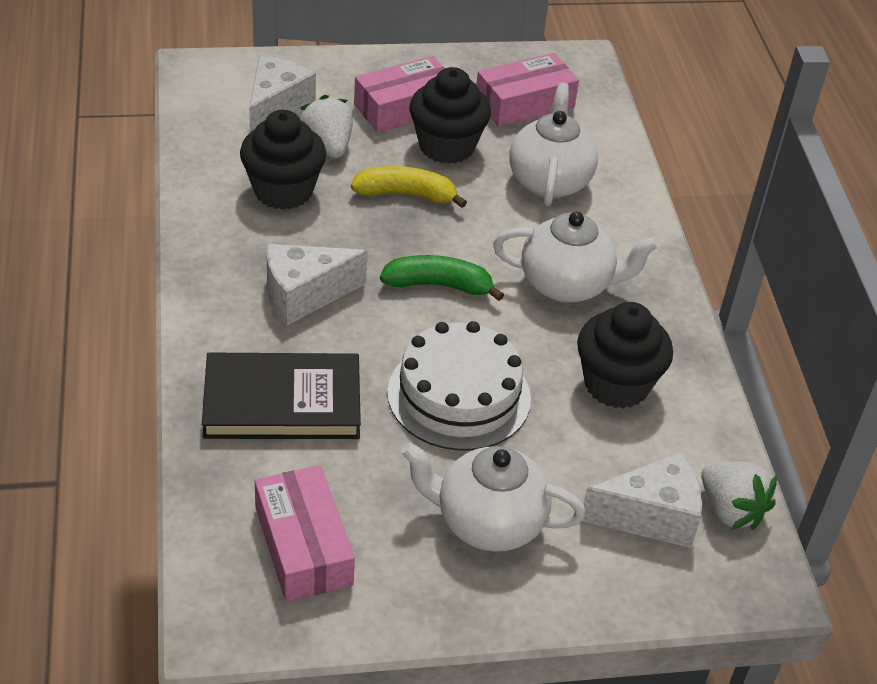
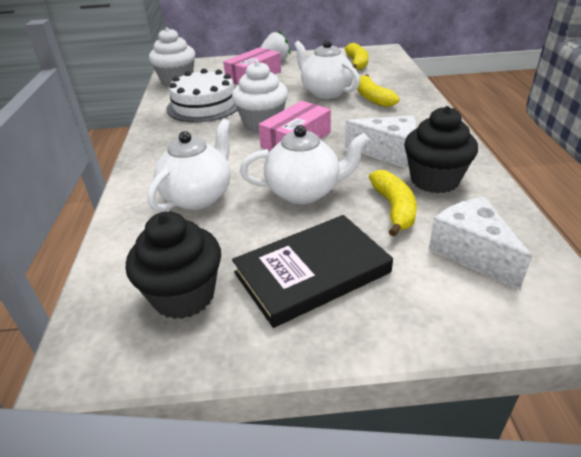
black cupcake: [240,110,326,210] [409,67,491,164] [577,302,673,409] = 3 -> [126,211,221,319] [404,106,478,193] = 2
green banana: [380,255,504,301] = 1 -> none = 0
pink box: [255,465,355,602] [354,56,445,133] [476,53,579,127] = 3 -> [223,47,281,85] [259,101,331,151] = 2
white cheese: [249,56,316,132] [267,244,368,325] [582,452,702,548] = 3 -> [345,115,416,168] [428,197,532,290] = 2
white cupcake: none = 0 -> [149,27,195,87] [232,61,288,132] = 2
white strawberry: [300,95,353,158] [701,462,777,530] = 2 -> [260,30,290,61] = 1
yellow banana: [351,166,467,208] = 1 -> [345,43,369,70] [357,74,399,107] [369,170,417,236] = 3

